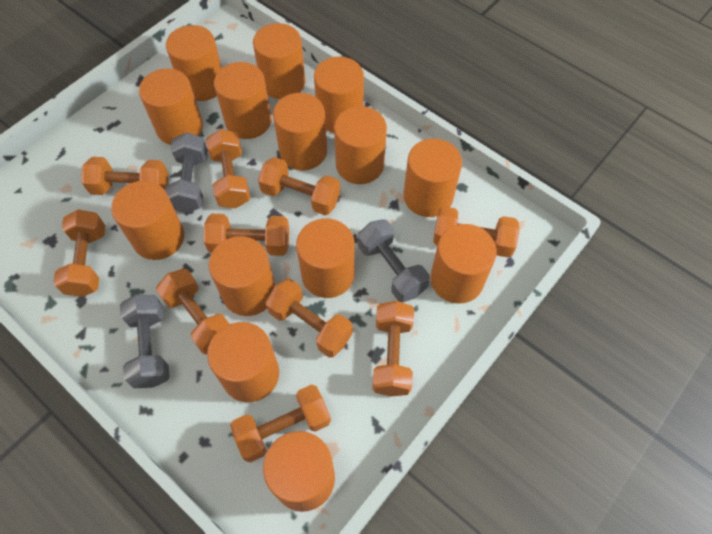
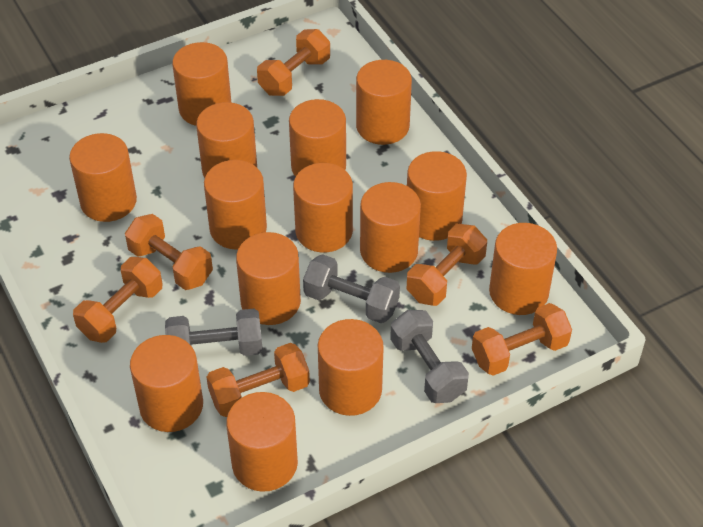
orange dumbbell: [53,209,105,297] [81,157,168,195] [156,269,229,355] [204,214,289,256] [206,129,250,208] [230,385,331,462] [258,157,340,215] [265,279,353,357] [372,301,414,396] [433,206,520,257] = 10 -> [73,257,162,343] [125,214,213,290] [206,343,310,417] [257,29,330,96] [406,224,487,306] [472,303,572,376] = 6

